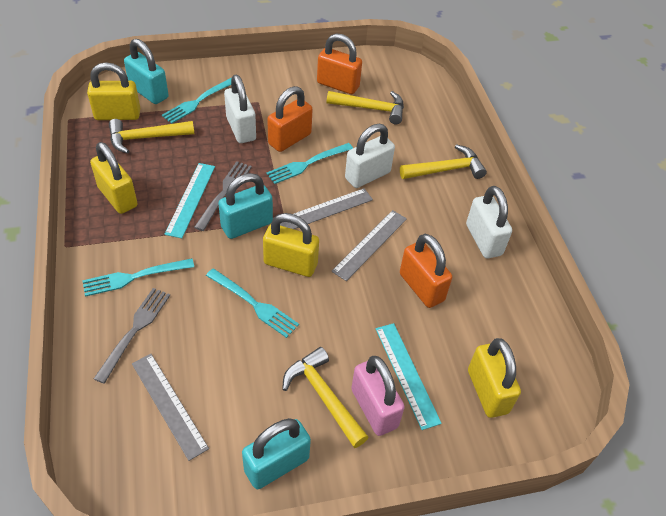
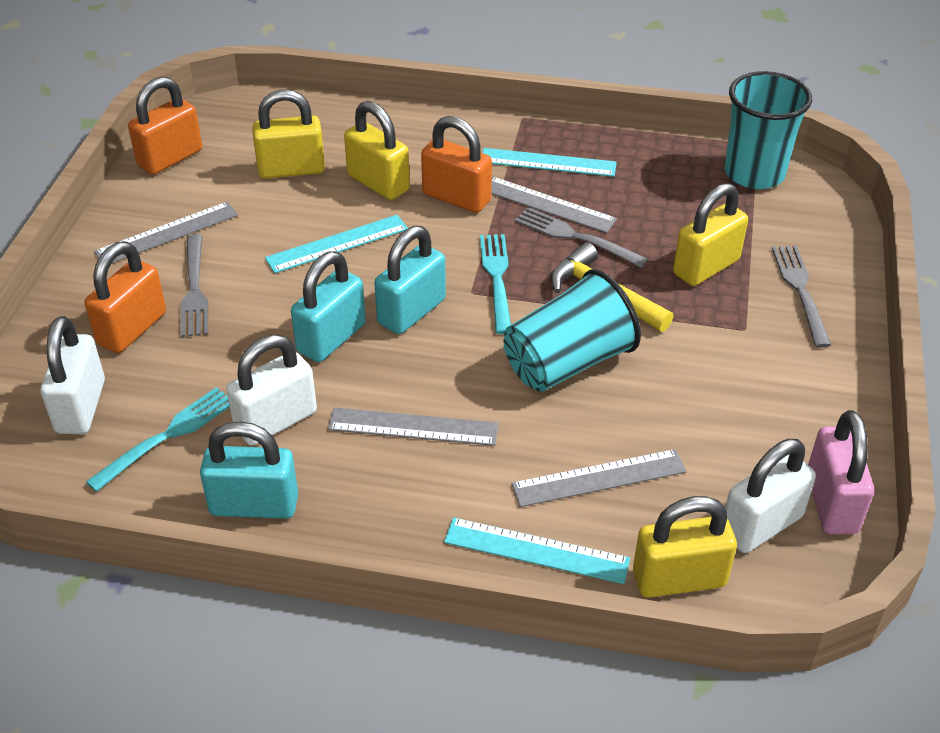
grey fork: [94,288,170,384] [194,161,252,231] = 2 -> [181,234,208,337] [515,207,648,268] [772,246,831,348] = 3
grey ruler: [132,354,209,461] [280,188,373,229] [332,210,407,281] = 3 -> [94,202,238,263] [328,407,499,446] [491,176,617,233] [512,449,687,507] = 4
turquoise cup: none = 0 -> [503,269,641,392] [725,71,812,189] = 2
turquoise fork: [82,258,194,297] [162,77,232,124] [206,268,299,338] [266,143,353,184] = 4 -> [86,387,230,492] [480,234,511,334] = 2
turquoise ruler: [165,163,215,238] [376,323,442,430] = 2 -> [265,215,408,273] [444,517,630,584] [482,148,617,177] = 3
yellow hammer: [109,119,195,154] [282,347,369,448] [327,91,404,124] [400,144,487,179] = 4 -> [551,242,674,332] = 1

